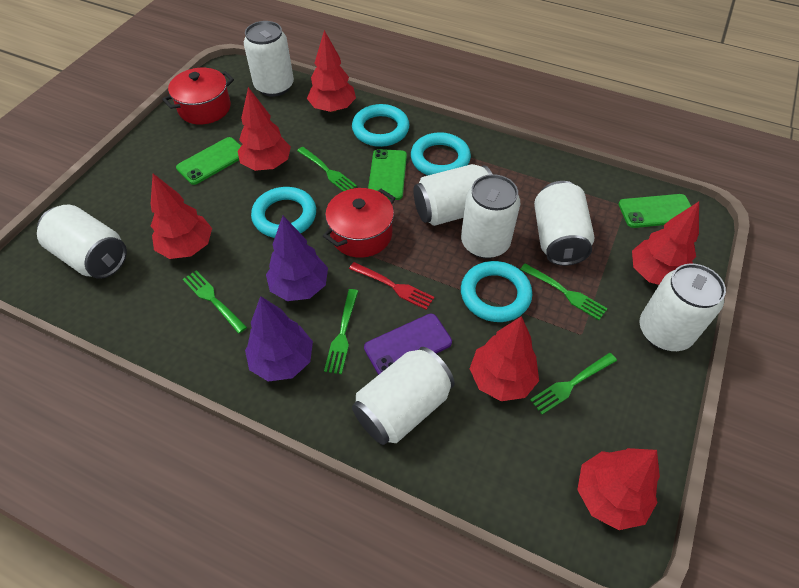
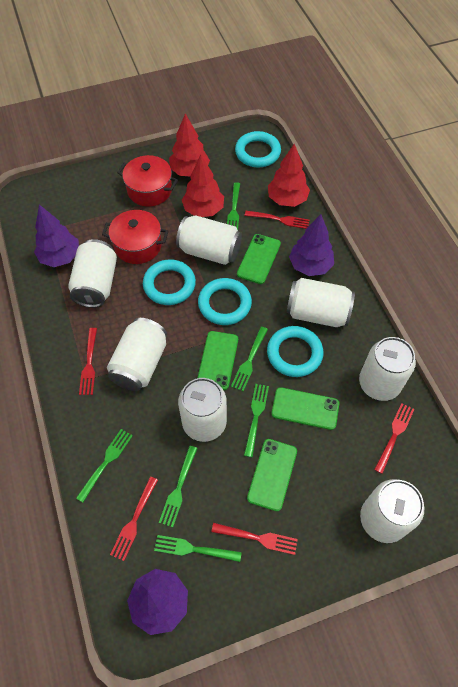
green fork: [183,270,247,334] [297,147,357,191] [324,289,358,374] [520,263,608,320] [530,353,617,415] = 5 -> [76,429,133,503] [154,535,242,562] [159,446,198,527] [227,182,240,230] [231,327,268,391] [244,384,269,457] = 6
green phone: [176,137,241,185] [368,149,407,200] [618,194,691,228] = 3 -> [197,331,238,390] [237,234,281,284] [247,439,297,511] [271,387,339,430] = 4
purple phone: [364,314,452,375] = 1 -> none = 0
purple tree: [245,296,313,382] [266,216,328,301] = 2 -> [34,205,79,267] [127,569,188,635] [289,214,334,276] = 3
red fork: [349,262,434,310] = 1 -> [79,328,97,395] [110,477,158,561] [211,523,298,555] [245,211,309,229] [374,403,414,474] = 5
red tree: [151,174,212,259] [238,87,291,171] [307,30,356,112] [470,316,539,401] [577,448,660,530] [632,202,699,285] = 6 -> [169,114,210,176] [182,155,224,217] [268,143,310,207] = 3

